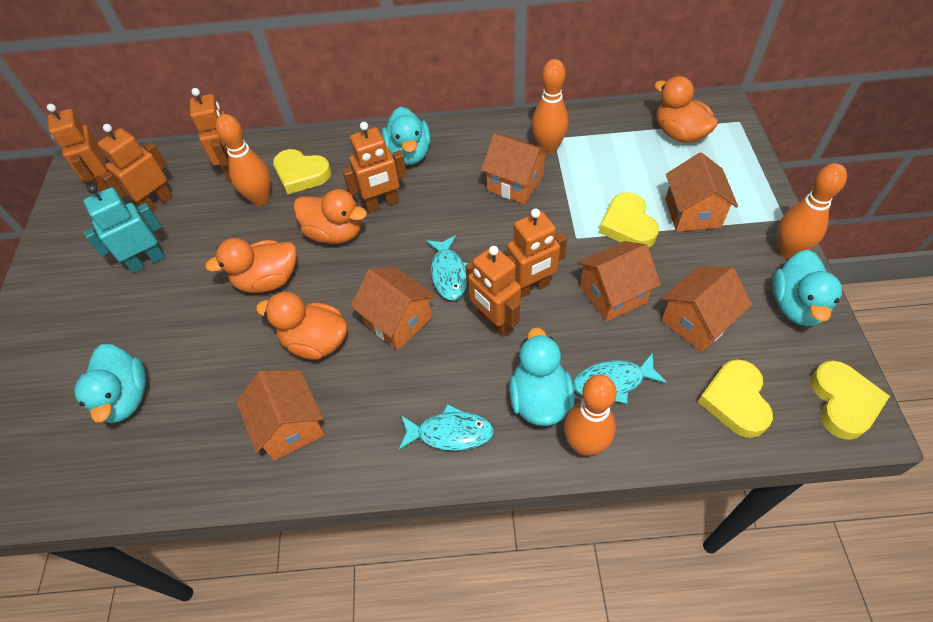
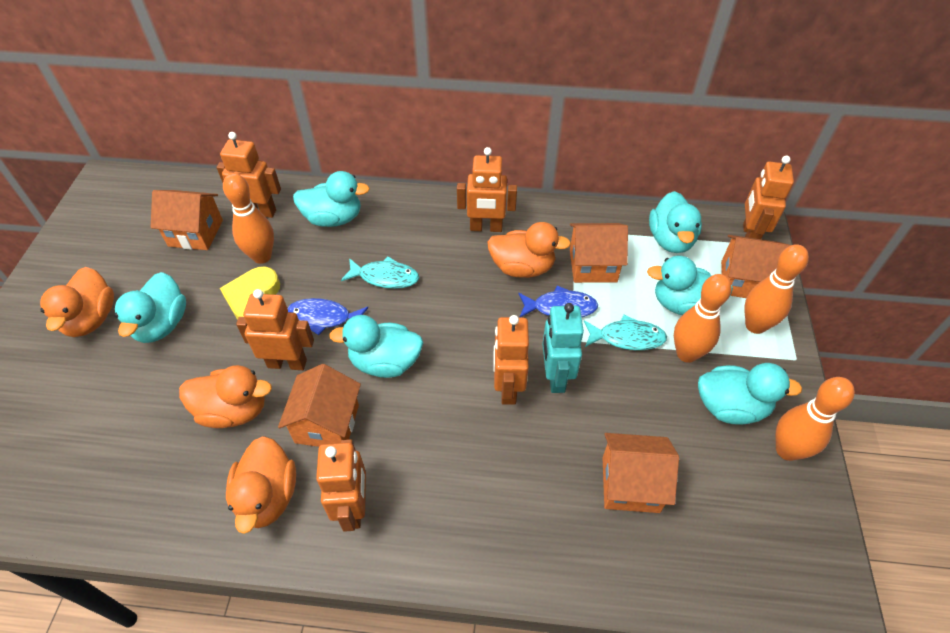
blue fish: none = 0 -> [287,298,368,335] [519,286,598,317] = 2
orange house: [236,370,325,461] [351,267,435,350] [481,133,550,204] [577,241,661,322] [661,266,752,352] [665,152,738,232] = 6 -> [151,190,223,250] [278,364,361,447] [570,223,628,283] [603,433,679,513] [721,235,791,298] = 5
turquoise duck: [74,344,146,423] [382,107,431,165] [509,327,575,426] [773,250,842,326] = 4 -> [115,272,186,343] [293,171,370,227] [329,315,423,378] [647,256,733,315] [649,191,702,253] [698,363,802,424] = 6
turquoise fish: [399,404,494,451] [426,235,468,300] [573,353,667,404] = 3 -> [341,256,419,289] [584,315,667,350] = 2
yellow heart: [273,149,331,194] [599,192,659,248] [698,359,773,438] [811,361,890,440] = 4 -> [220,267,280,320] = 1

